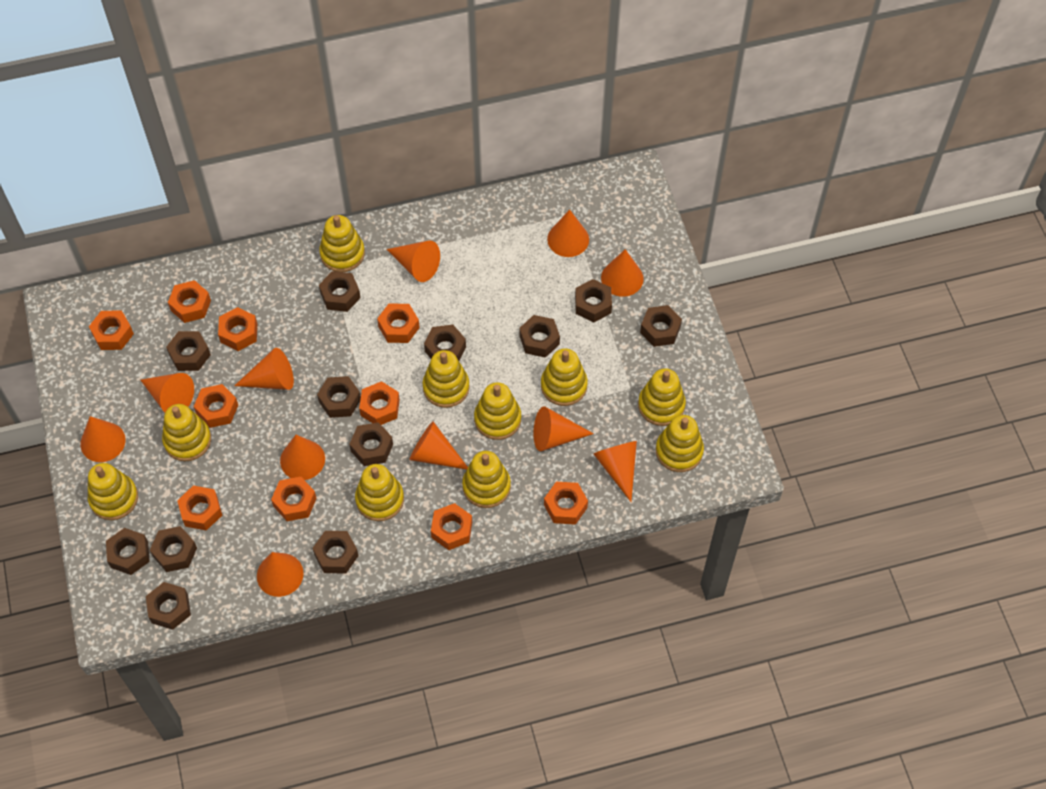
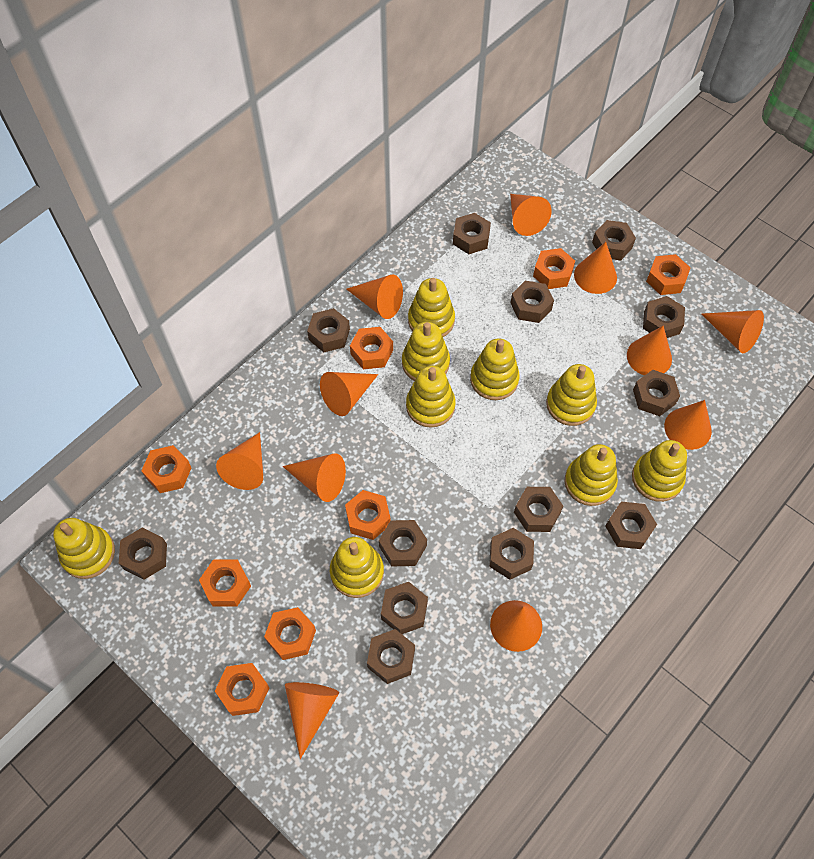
brown nut: [106,528,150,575] [146,582,191,630] [150,526,197,572] [166,331,211,371] [312,531,359,574] [317,376,361,418] [319,271,361,312] [349,422,393,466] [424,325,466,361] [519,315,560,358] [575,279,612,322] [640,305,682,347] = 12 -> [119,528,167,580] [307,308,350,352] [367,629,415,684] [379,520,427,567] [381,582,428,634] [453,213,491,254] [489,528,534,580] [511,281,554,323] [514,487,563,532] [592,220,636,260] [605,502,657,549] [633,370,680,416] [643,296,685,338] = 13
orange nut: [89,310,134,350] [168,280,211,323] [177,485,222,531] [194,384,238,428] [218,307,257,351] [271,477,317,521] [359,381,400,425] [377,303,420,343] [431,503,472,550] [544,482,588,525] = 10 -> [141,445,192,493] [199,560,251,607] [215,663,270,716] [264,607,316,660] [345,490,391,540] [350,327,393,369] [533,248,575,289] [646,254,690,295] = 8
yellow stacking toy: [88,463,138,520] [162,404,211,461] [319,215,365,272] [355,464,404,521] [423,350,470,408] [462,451,511,508] [474,382,521,440] [541,348,588,406] [638,368,686,426] [656,415,704,472] = 10 -> [53,518,115,579] [330,537,384,598] [402,322,450,381] [406,366,456,428] [408,278,455,337] [470,338,520,400] [546,364,597,426] [564,444,618,506] [632,440,687,502] = 9

